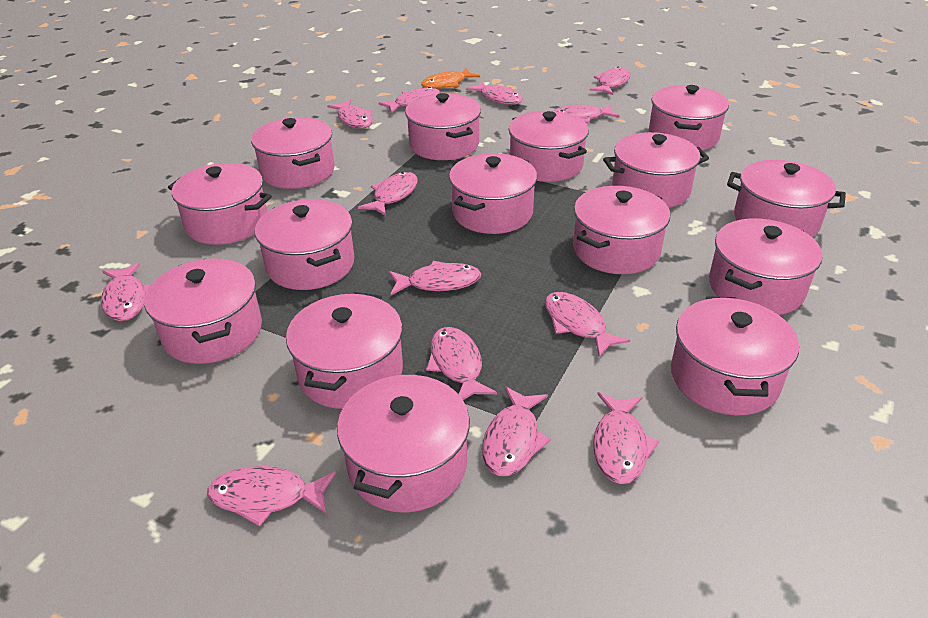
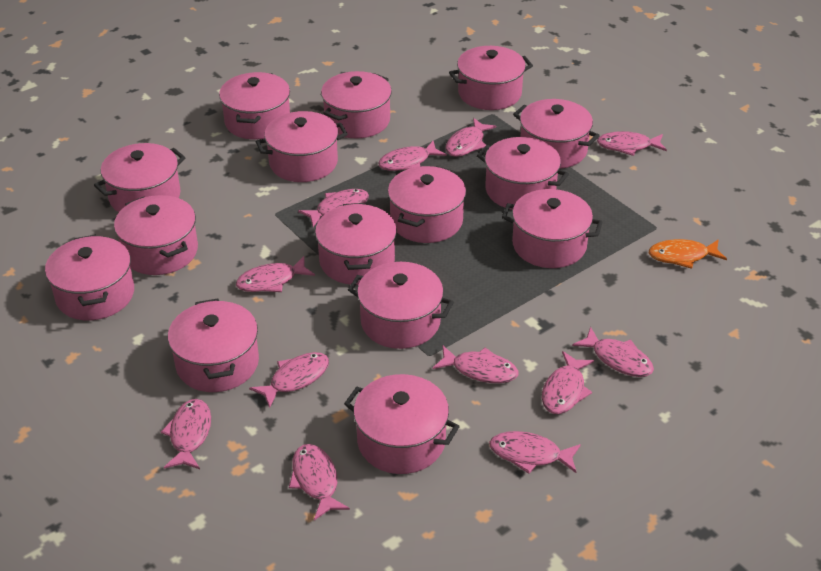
pink fish: [101,263,150,321] [207,466,336,527] [327,100,373,128] [358,172,418,216] [378,87,441,113] [389,261,481,295] [426,327,497,400] [466,81,523,105] [482,386,551,476] [545,292,630,357] [553,104,619,124] [589,66,631,95] [593,392,659,484] = 13 -> [161,399,211,469] [236,256,315,292] [249,352,329,408] [289,444,350,520] [298,189,369,227] [378,141,447,171] [433,346,518,383] [446,118,496,157] [489,431,581,474] [542,351,594,414] [572,327,654,377] [597,131,667,156] = 12

